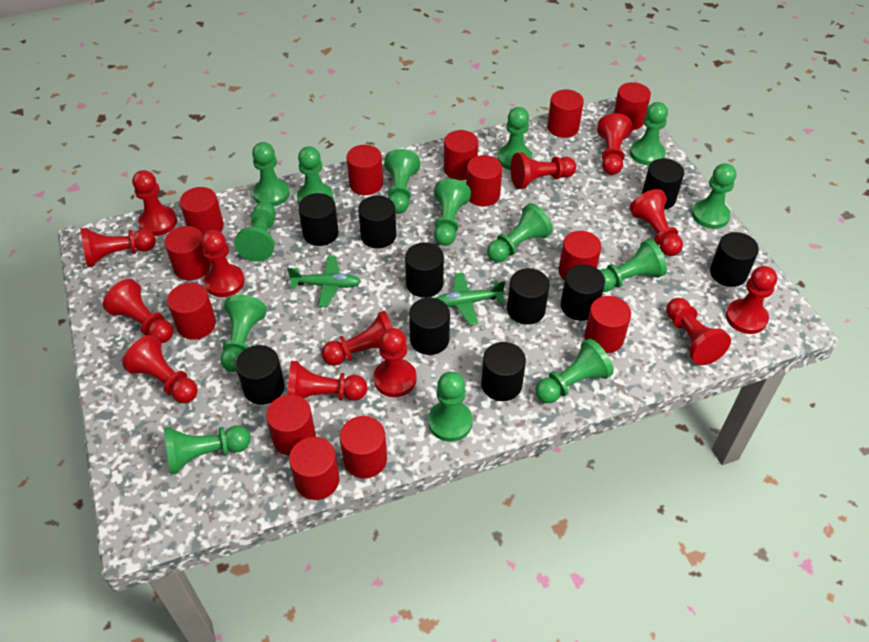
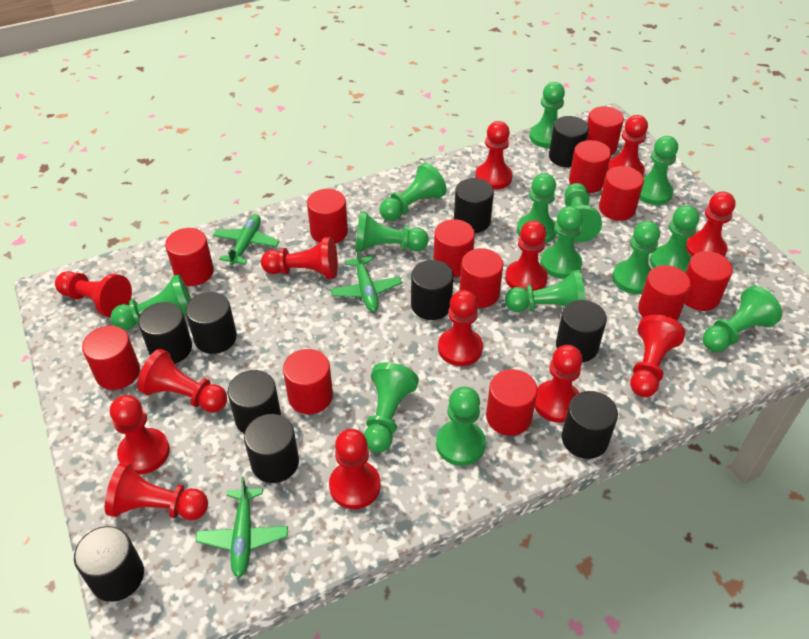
green plane: [287,256,361,307] [436,273,505,325] = 2 -> [196,477,288,578] [213,214,279,265] [331,246,402,312] = 3
red cylinder: [164,226,211,280] [167,283,216,340] [180,187,224,235] [266,395,316,456] [289,437,339,500] [340,416,387,478] [347,145,383,195] [444,130,478,180] [466,155,502,206] [547,90,584,138] [559,231,601,280] [584,296,631,353] [614,82,651,130] = 13 -> [82,326,140,390] [165,228,214,286] [283,349,333,414] [307,189,348,244] [434,219,475,277] [459,248,503,308] [486,369,538,436] [569,140,611,193] [587,106,624,155] [599,166,644,221] [638,265,691,321] [684,251,733,311] = 12

